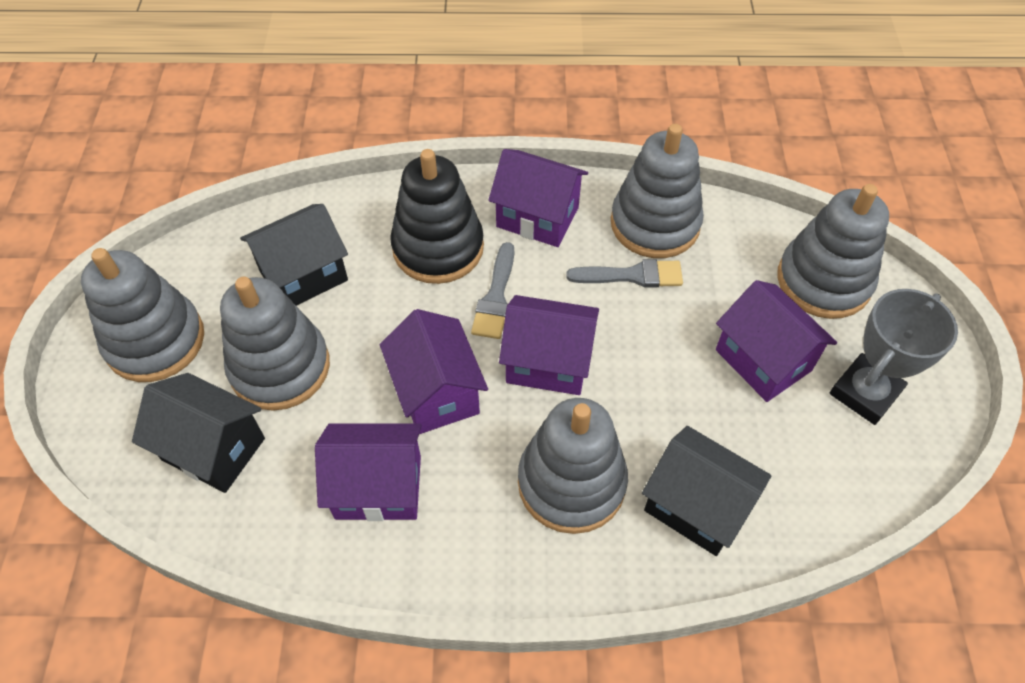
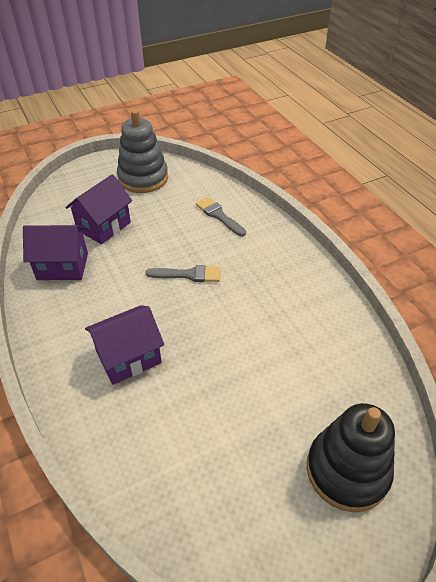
black house: [132,373,265,493] [240,204,348,306] [642,426,771,556] = 3 -> none = 0
grey stacking toy: [81,248,204,382] [220,277,330,411] [518,398,628,534] [611,124,704,258] [777,184,889,319] = 5 -> [117,110,168,193] = 1
grey trophy: [830,289,958,425] = 1 -> none = 0
purple house: [315,423,422,521] [380,309,488,434] [488,149,588,247] [499,295,599,395] [716,280,837,402] = 5 -> [23,225,88,280] [66,174,132,244] [85,305,164,385] = 3

